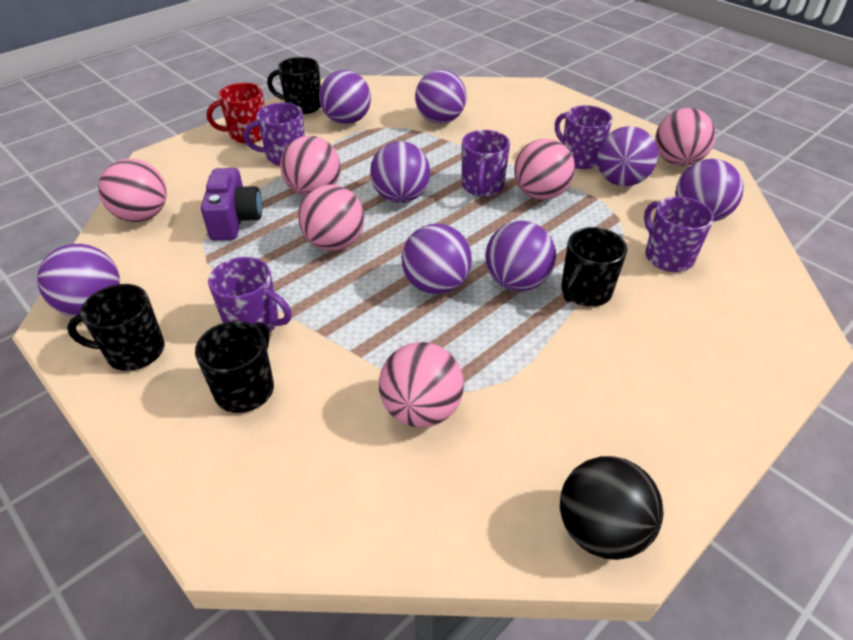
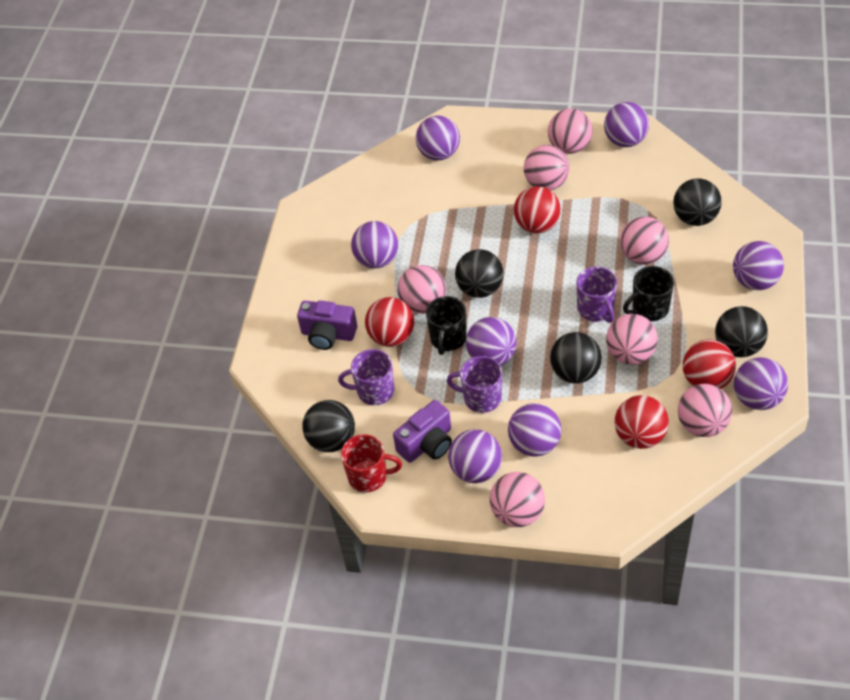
black ball: [560,456,664,560] = 1 -> [302,400,355,452] [455,249,503,298] [550,332,602,384] [673,178,722,226] [715,306,768,357] = 5
black mug: [67,284,165,371] [195,321,274,413] [267,57,321,114] [561,227,627,307] = 4 -> [426,296,467,355] [623,266,674,321] = 2
pink ball: [98,159,167,222] [280,136,341,196] [298,184,365,251] [379,342,464,428] [514,139,575,200] [655,108,715,166] = 6 -> [397,265,446,314] [490,472,545,527] [524,145,570,190] [548,109,593,154] [606,314,658,365] [620,217,669,265] [678,384,732,437] = 7
purple camera: [201,168,262,240] = 1 -> [297,300,357,350] [393,400,452,463] = 2
purple mug: [208,257,292,333] [244,103,305,166] [462,130,510,197] [555,105,612,169] [644,196,714,272] = 5 -> [338,349,395,405] [447,356,502,413] [577,267,617,323] = 3
red ball: none = 0 -> [365,297,415,347] [514,186,561,233] [615,395,669,449] [683,339,736,389] = 4

